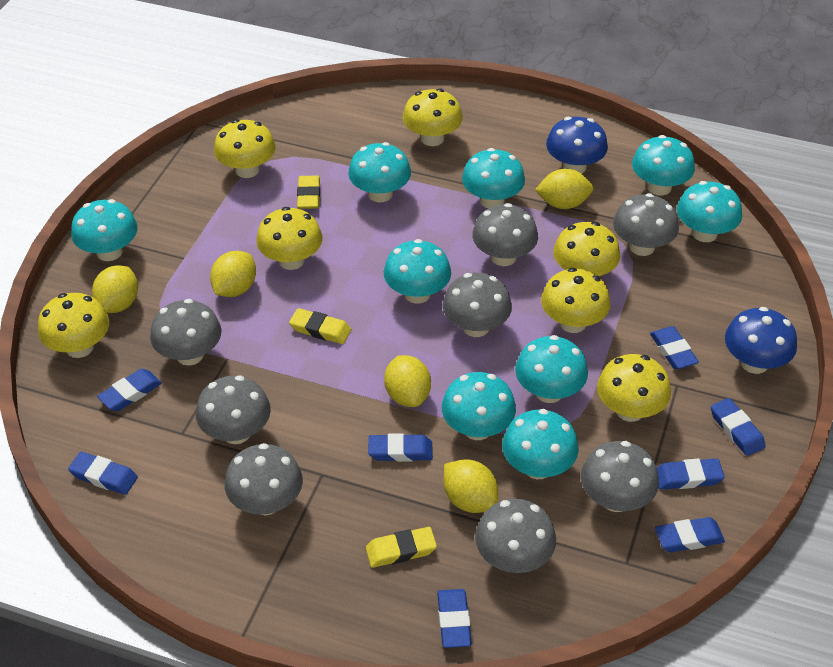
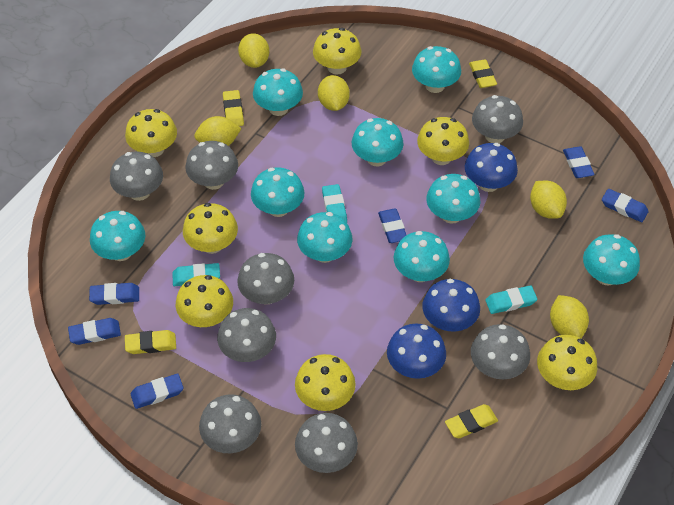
blue eraser: [68,452,138,495] [97,369,162,411] [368,433,433,462] [437,589,472,648] [650,326,699,369] [655,517,725,552] [657,459,725,490] [711,398,766,456] = 8 -> [68,318,121,345] [89,283,139,305] [131,374,184,409] [378,209,406,243] [563,146,595,178] [602,189,649,222] = 6
blue mushroom: [546,117,608,174] [725,307,797,374] = 2 -> [387,323,446,379] [422,279,480,331] [465,143,518,192] = 3
turquoise eraser: none = 0 -> [172,263,220,286] [322,184,347,222] [485,286,537,314] = 3
yellow eraser: [289,308,351,344] [297,176,320,209] [366,527,437,568] = 3 -> [125,330,176,354] [223,90,244,126] [445,404,498,438] [469,60,497,88] = 4

